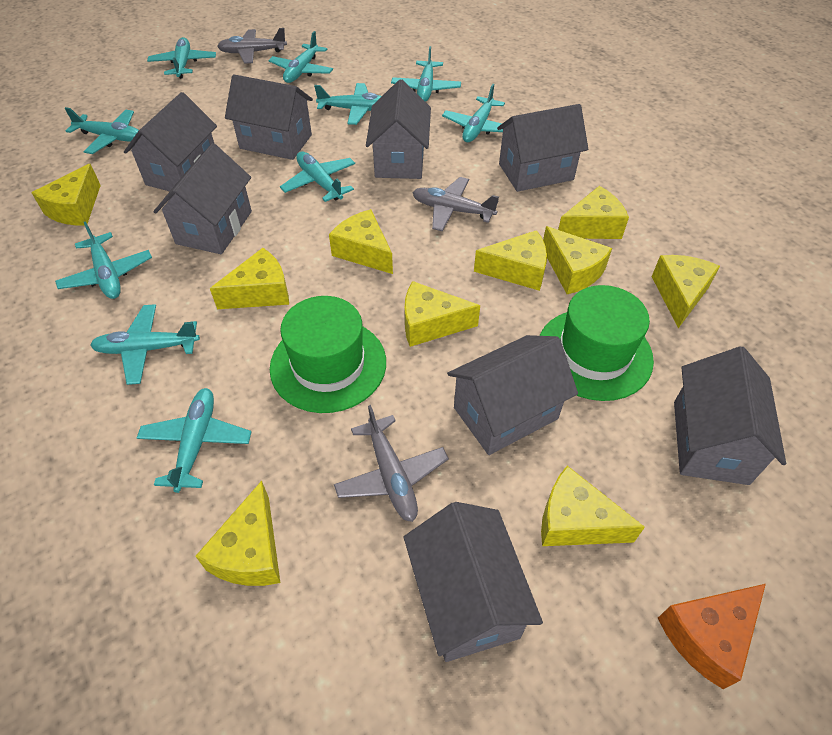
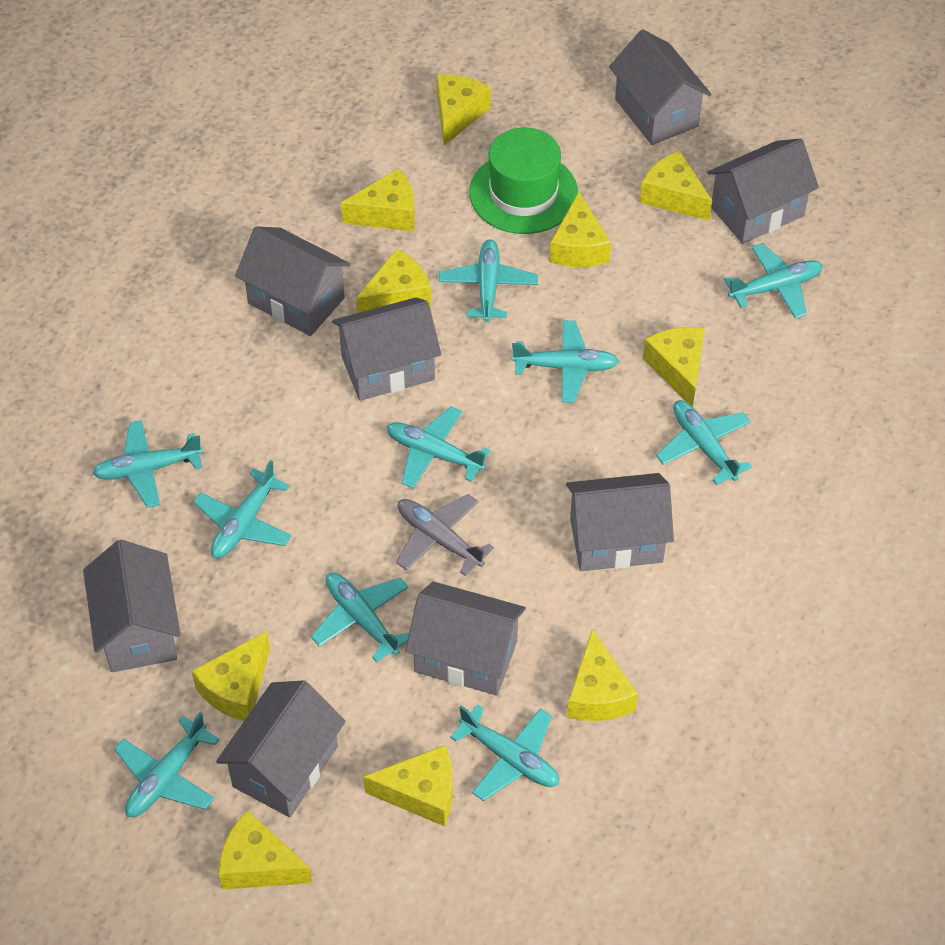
green hat: [270,296,386,413] [539,285,654,401] = 2 -> [469,128,578,234] = 1
grey plane: [217,28,287,64] [334,405,449,522] [413,177,499,232] = 3 -> [396,494,494,576] = 1
orange cheese: [658,584,766,689] = 1 -> none = 0

